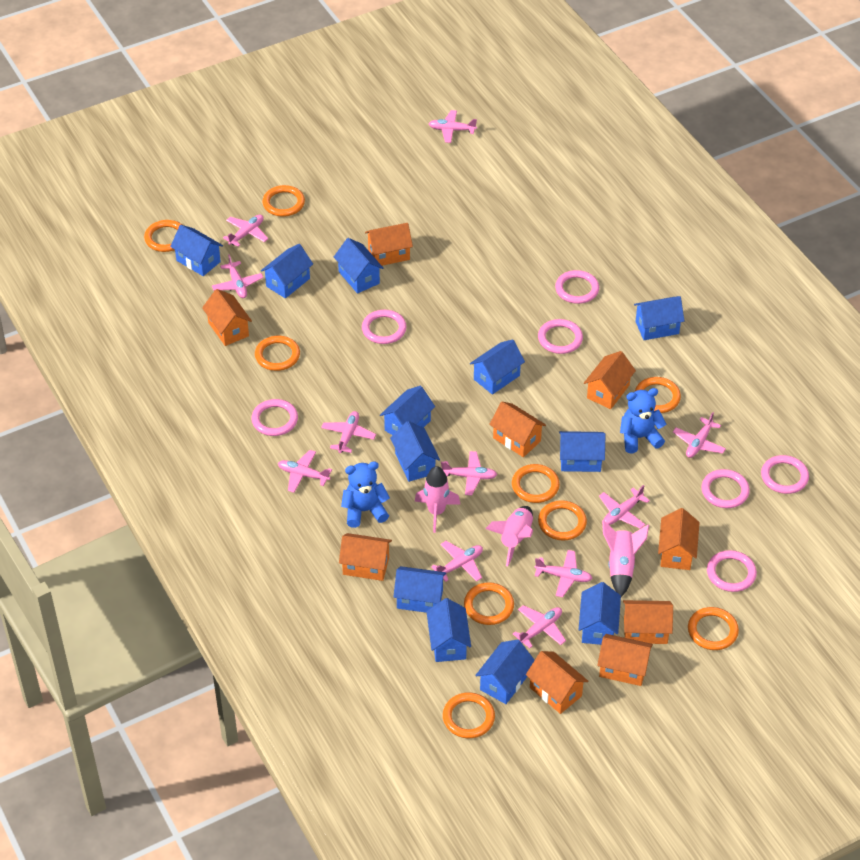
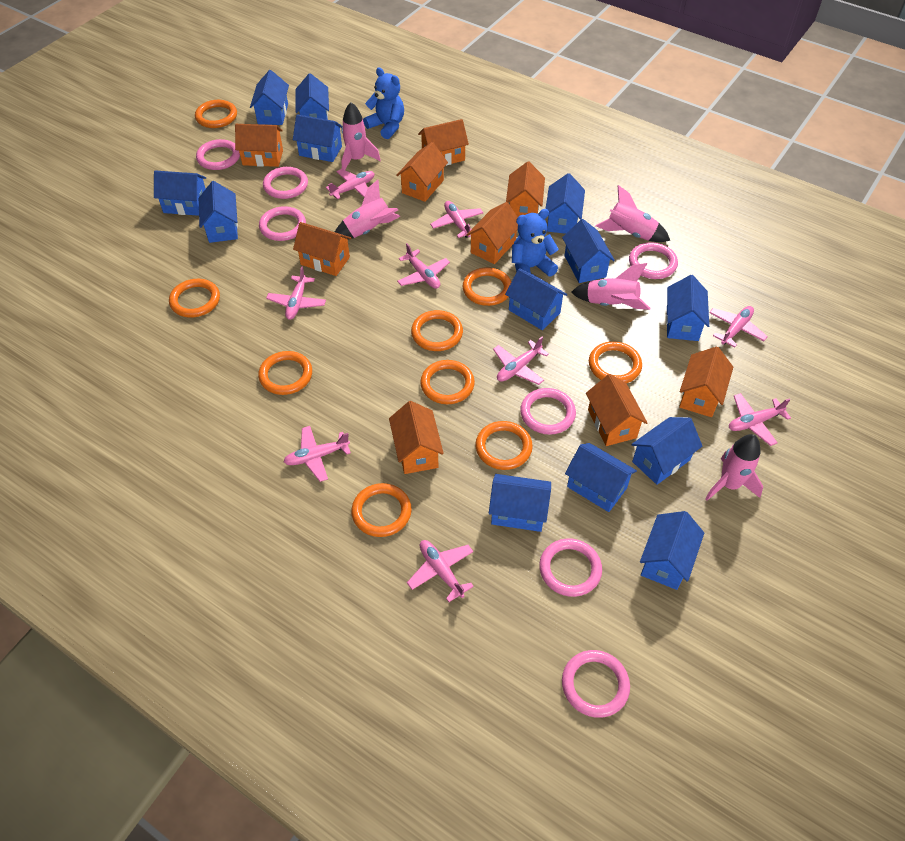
blue house: [170,225,223,276] [261,244,313,298] [334,238,384,294] [380,386,435,435] [390,421,440,482] [393,566,446,613] [427,598,471,662] [470,339,525,395] [475,640,535,704] [559,431,605,472] [579,582,621,645] [634,296,684,340] = 12 -> [154,170,206,216] [199,181,238,243] [250,70,289,125] [293,114,342,162] [295,73,329,120] [489,474,551,532] [505,268,568,330] [545,173,585,234] [562,219,615,283] [565,443,637,512] [631,417,702,485] [640,511,704,590] [666,275,709,341] = 13
pink plane: [212,254,263,298] [223,215,268,247] [278,450,332,493] [321,411,376,453] [429,110,477,143] [431,541,483,582] [441,451,497,496] [513,605,566,648] [534,550,592,597] [599,485,650,529] [673,412,726,458] = 11 -> [266,266,326,320] [284,426,351,482] [326,169,374,199] [397,243,450,289] [407,540,474,602] [430,201,483,238] [493,337,549,385] [709,306,768,347] [729,393,791,446] = 9
pink rocket: [415,466,460,533] [485,506,533,566] [602,520,649,597] = 3 -> [335,180,400,240] [341,102,381,170] [571,263,650,310] [596,185,670,242] [705,434,764,500] = 5

